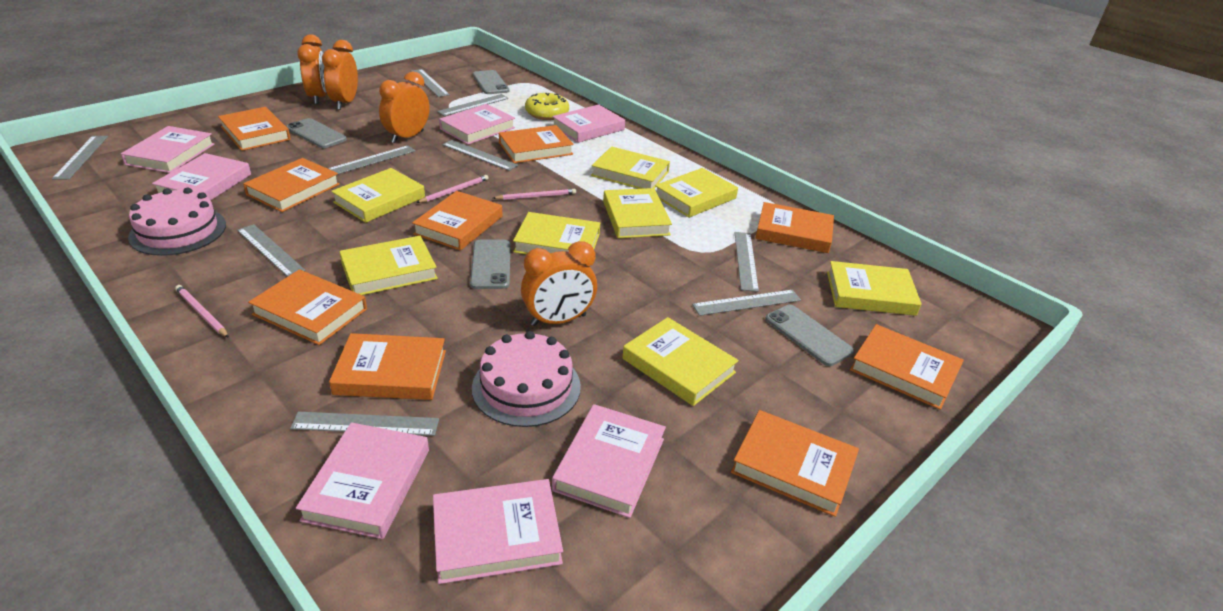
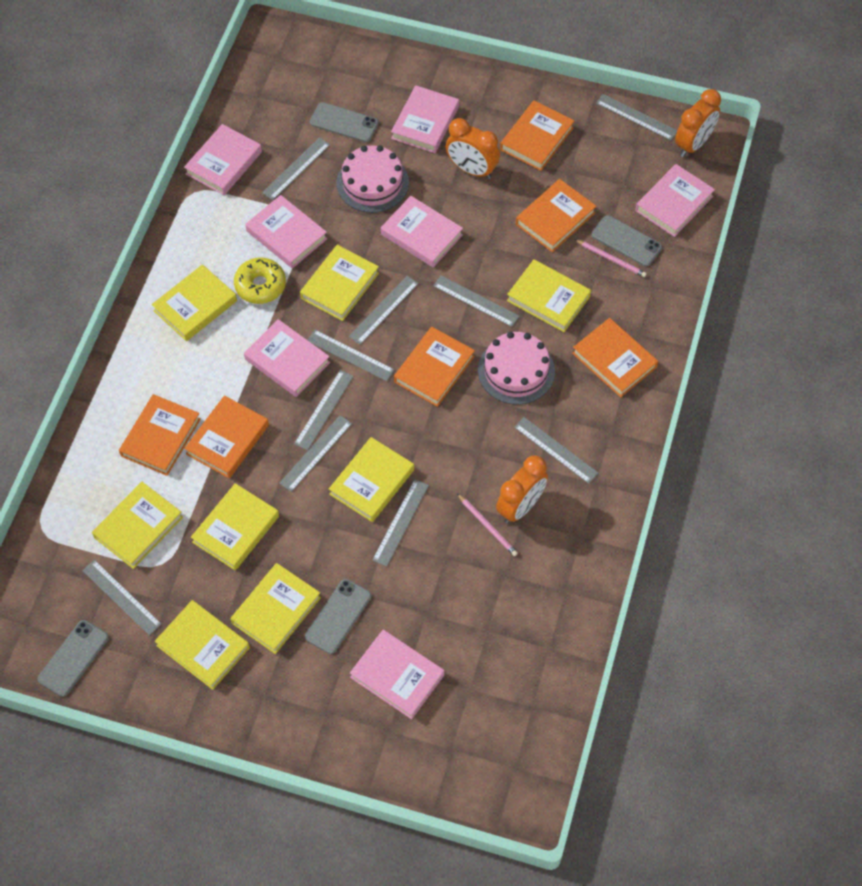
grey ruler: [52,136,108,179] [237,224,305,277] [290,412,439,436] [328,145,415,174] [411,69,450,97] [437,94,509,116] [442,140,518,171] [692,290,801,316] [734,232,759,292] = 9 -> [82,560,162,635] [262,137,330,200] [279,415,352,492] [294,370,354,450] [308,330,394,381] [349,276,419,345] [372,479,429,567] [433,275,519,327] [514,417,598,484] [596,94,678,140] = 10
orange book: [218,107,291,151] [243,158,340,212] [248,269,367,345] [329,333,446,400] [412,191,502,251] [499,125,574,163] [731,410,859,517] [755,202,834,253] [850,324,964,410] = 9 -> [119,394,201,476] [184,395,269,479] [394,327,475,407] [500,101,574,171] [516,179,596,252] [572,318,658,397] = 6
orange clock: [297,34,327,104] [322,40,358,110] [379,71,430,143] [521,241,597,326] = 4 -> [446,118,500,179] [496,455,548,524] [675,89,721,157] = 3
pink pencil: [175,285,229,338] [417,175,488,203] [493,189,576,200] = 3 -> [457,494,518,556] [574,239,647,277] = 2

